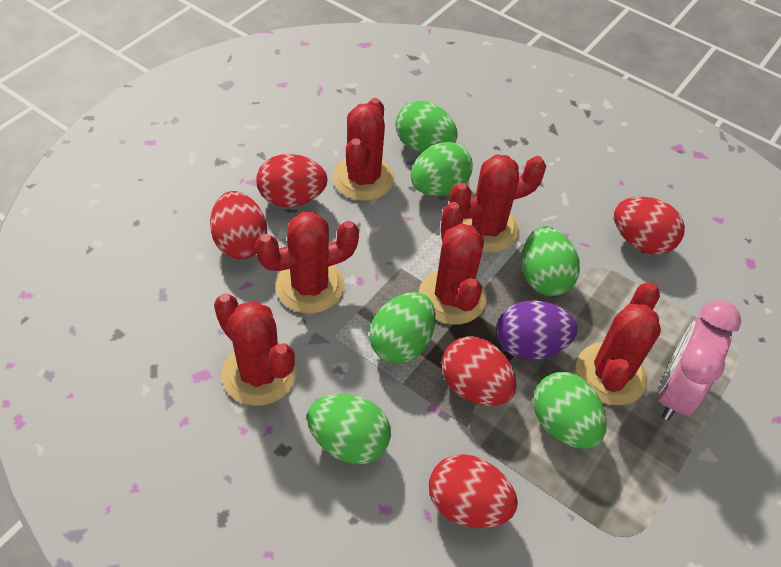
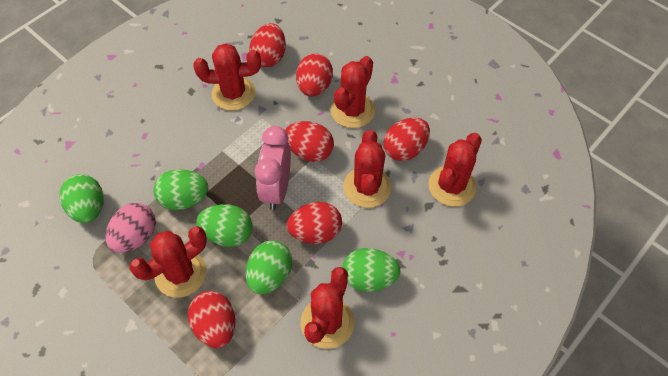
green egg: [307,394,391,464] [369,292,435,364] [395,101,457,152] [411,142,473,196] [522,227,580,296] [533,372,607,449] = 6 -> [59,174,103,223] [153,169,208,210] [196,204,253,247] [246,240,292,294] [342,248,401,292] = 5
pink egg: none = 0 -> [106,203,156,253] = 1
purple egg: [497,301,577,360] = 1 -> none = 0
red egg: [210,191,267,259] [256,154,327,207] [429,454,518,528] [441,336,517,406] [614,197,685,255] = 5 -> [188,291,235,348] [249,23,286,67] [285,121,334,162] [287,202,342,244] [296,54,333,97] [383,118,430,161] = 6

